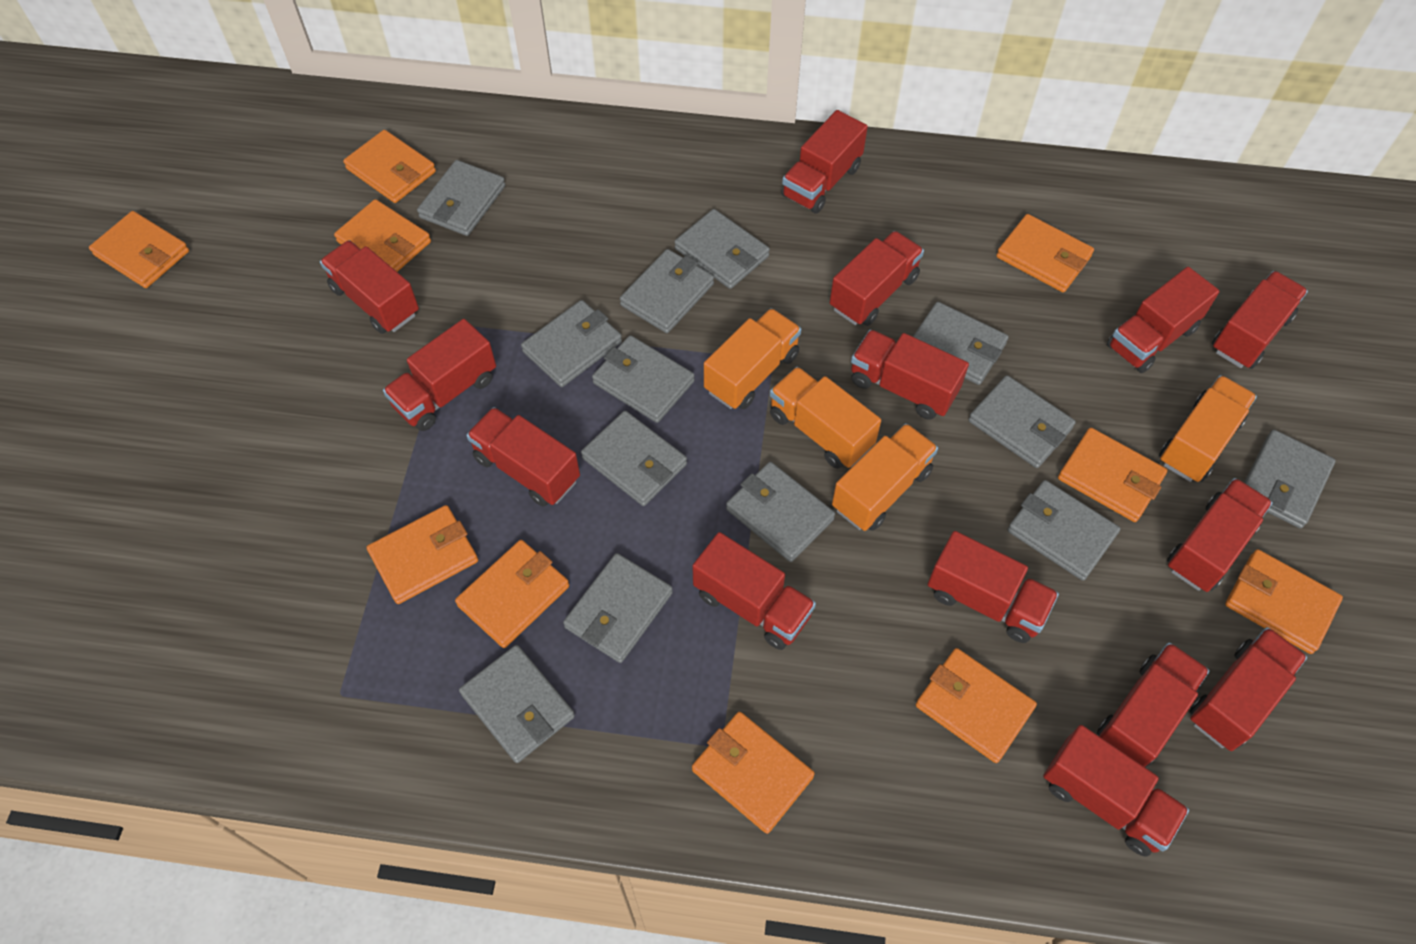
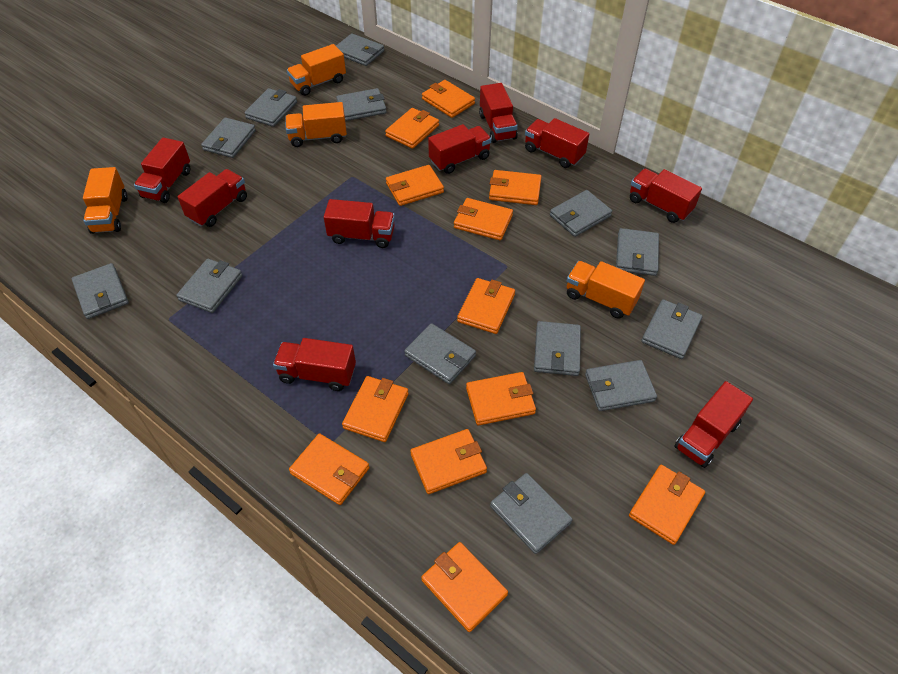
orange wallet: [89,211,189,288] [334,199,431,272] [343,130,436,203] [367,505,478,604] [455,540,569,648] [692,712,815,834] [916,648,1037,763] [996,214,1094,292] [1058,428,1167,522] [1225,549,1343,654] = 10 -> [289,433,370,505] [342,376,409,442] [385,108,439,149] [386,165,444,206] [410,429,487,494] [421,542,508,632] [422,80,475,118] [454,198,513,240] [457,278,515,334] [466,372,536,425] [489,170,541,205] [629,465,705,545] = 12
red truck: [320,240,419,334] [383,319,496,431] [466,407,580,507] [692,532,816,650] [781,110,868,214] [830,231,924,326] [851,330,969,420] [928,531,1059,643] [1043,725,1189,857] [1097,642,1210,767] [1107,267,1220,373] [1167,478,1273,592] [1190,627,1307,751] [1212,271,1308,369] = 14 -> [134,137,190,203] [177,169,247,227] [273,338,356,391] [324,199,395,248] [428,124,491,174] [479,83,518,143] [525,118,589,168] [630,169,702,223] [674,381,753,468] = 9

